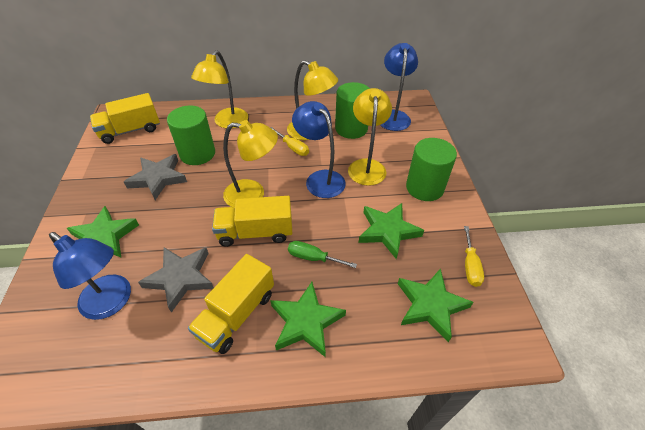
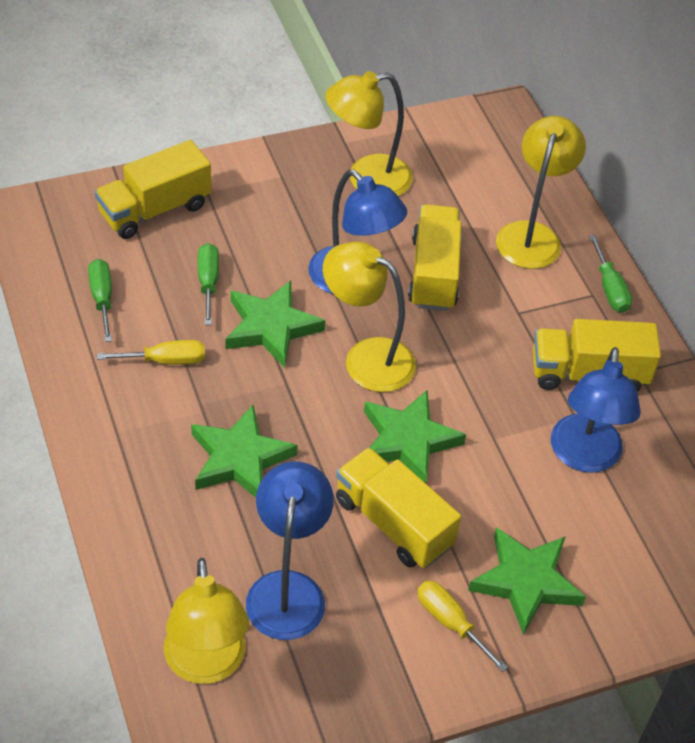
green cylinder: [167,106,215,165] [335,82,370,139] [406,138,457,201] = 3 -> none = 0
green screwdriver: [288,241,357,268] = 1 -> [88,259,112,342] [198,243,219,325] [589,235,632,313] = 3
grey star: [124,154,187,200] [138,247,214,312] = 2 -> none = 0
yellow truck: [90,93,160,144] [188,254,274,354] [212,196,292,247] = 3 -> [95,140,211,239] [336,447,461,568] [408,204,462,311] [533,319,661,392] = 4

